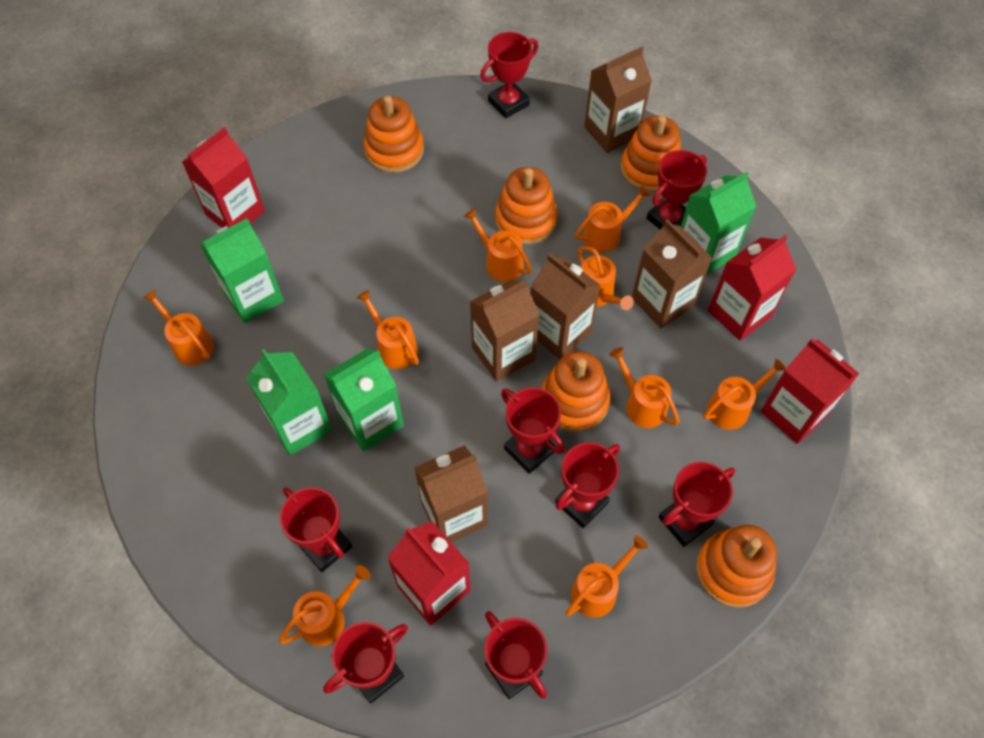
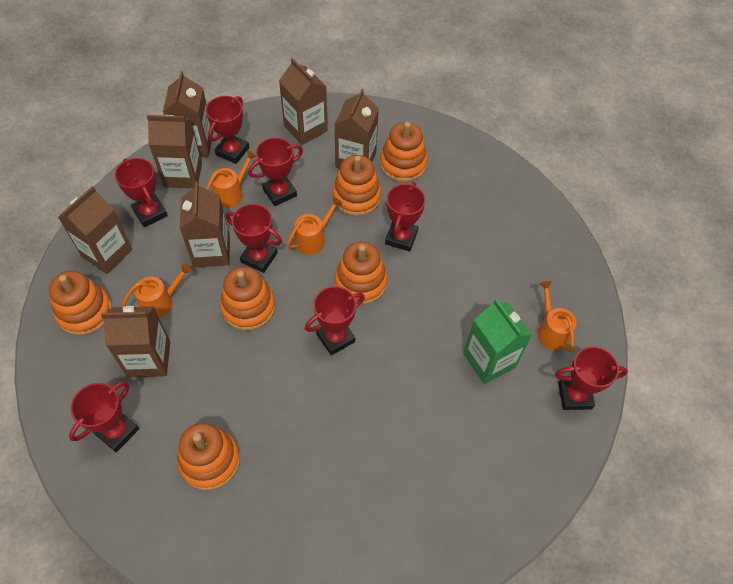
brown carton: [414,445,488,542] [470,279,539,382] [530,253,601,359] [584,47,652,153] [632,219,712,328] = 5 -> [58,186,132,274] [101,306,170,377] [147,115,202,188] [163,71,213,157] [180,182,230,267] [279,58,328,145] [335,89,379,169] = 7
green carton: [200,218,284,323] [246,349,332,456] [324,348,404,452] [681,172,757,275] = 4 -> [463,298,532,384] = 1
orange stacking toy: [364,96,424,173] [495,167,557,245] [542,351,610,432] [621,115,681,192] [696,525,777,608] = 5 -> [49,271,112,336] [177,423,240,491] [220,266,275,331] [332,155,381,216] [335,241,387,305] [380,122,428,182] = 6
orange watering can: [143,289,214,365] [279,565,370,646] [356,290,419,369] [464,208,532,282] [565,535,648,618] [575,185,651,252] [578,246,634,310] [609,347,680,428] [704,358,786,430] = 9 -> [122,263,192,318] [206,151,256,208] [287,197,342,255] [537,281,576,352] = 4
red carton: [182,127,265,228] [387,521,471,625] [708,235,796,341] [761,339,860,444] = 4 -> none = 0

